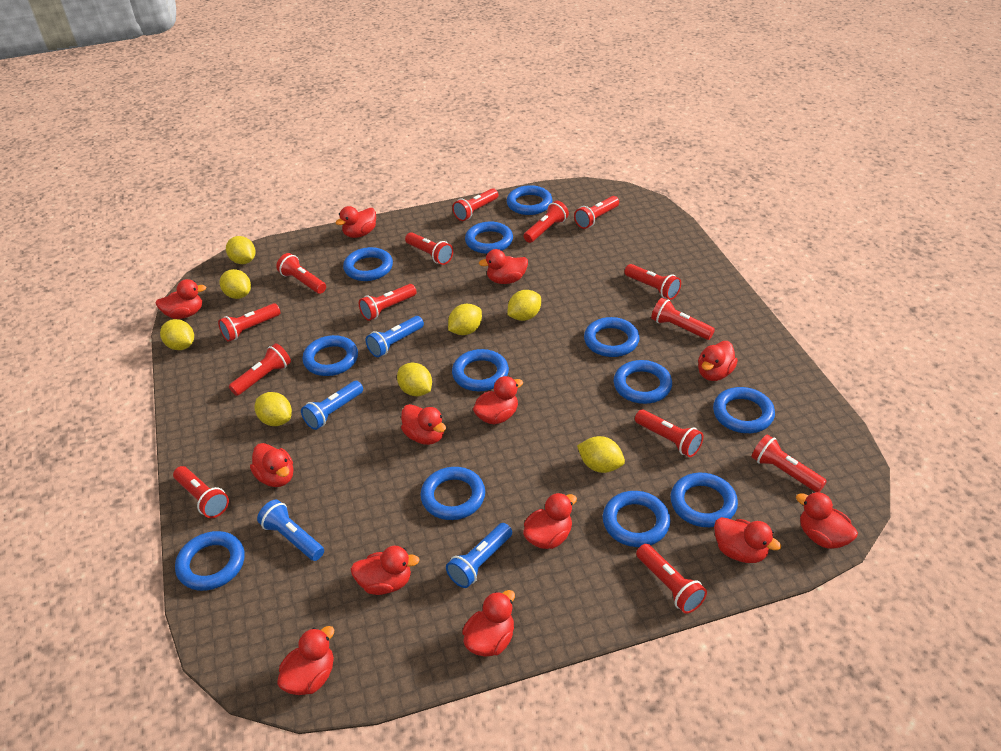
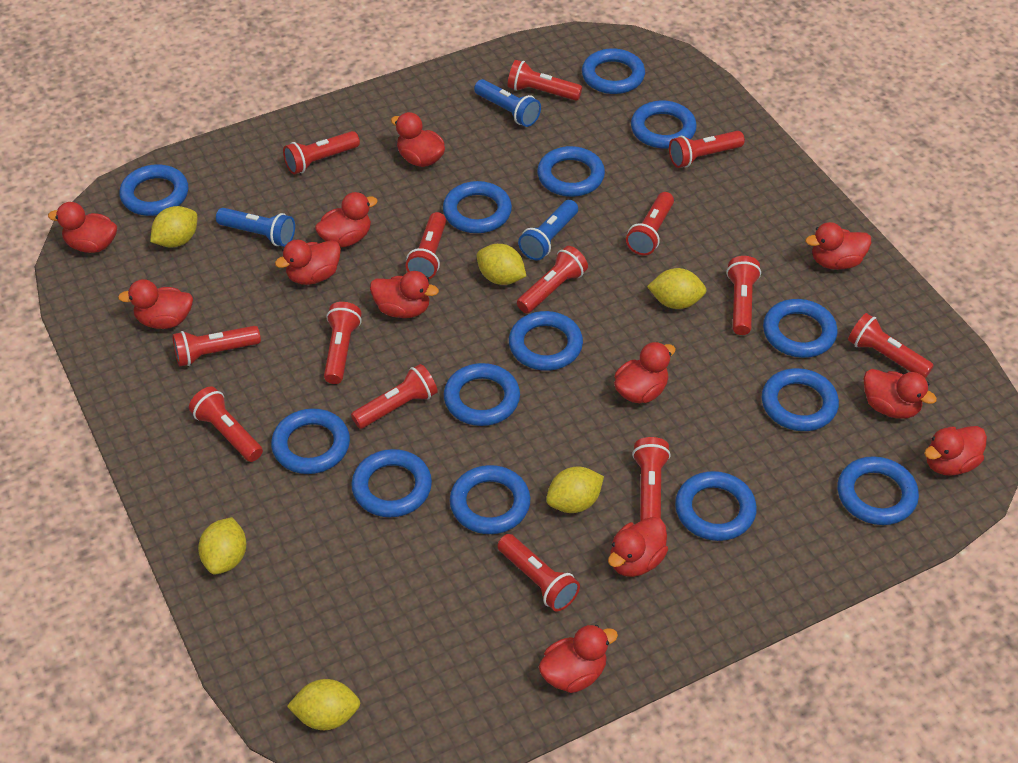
blue flashlight: [257,500,324,561] [301,381,363,430] [366,316,424,357] [446,523,512,588] = 4 -> [216,208,295,247] [474,79,541,127] [518,200,578,261] = 3
blue ring: [175,531,245,591] [302,335,358,376] [343,247,393,281] [420,467,485,520] [452,349,509,391] [465,222,513,254] [507,185,553,215] [584,317,640,357] [603,491,671,547] [614,360,672,404] [670,473,738,527] [713,387,775,433] = 12 -> [119,164,188,216] [271,409,350,474] [351,449,432,517] [443,181,512,233] [444,363,520,426] [450,465,530,534] [509,311,583,371] [537,146,605,197] [582,48,645,94] [631,101,697,149] [675,471,757,541] [762,368,839,431] [763,299,838,358] [837,456,919,525] = 14
red duck: [155,279,206,319] [250,443,293,487] [277,626,334,695] [336,206,376,238] [351,546,420,595] [401,404,446,445] [462,590,515,657] [473,376,523,424] [479,249,528,284] [523,493,577,549] [698,341,738,381] [714,517,781,563] [796,492,858,549] = 13 -> [48,202,117,253] [118,279,193,329] [275,240,341,285] [315,192,378,247] [370,271,439,318] [391,112,445,167] [539,625,618,693] [608,517,668,577] [614,342,676,403] [805,222,871,270] [864,369,937,419] [924,426,987,476] = 12
yellow lemon: [160,319,194,350] [220,269,251,299] [226,236,255,264] [255,392,292,426] [397,363,432,396] [448,304,482,335] [507,290,541,321] [577,436,625,473] = 8 -> [150,206,197,248] [198,517,246,575] [287,679,360,730] [477,244,526,285] [546,466,604,513] [647,268,707,309] = 6

